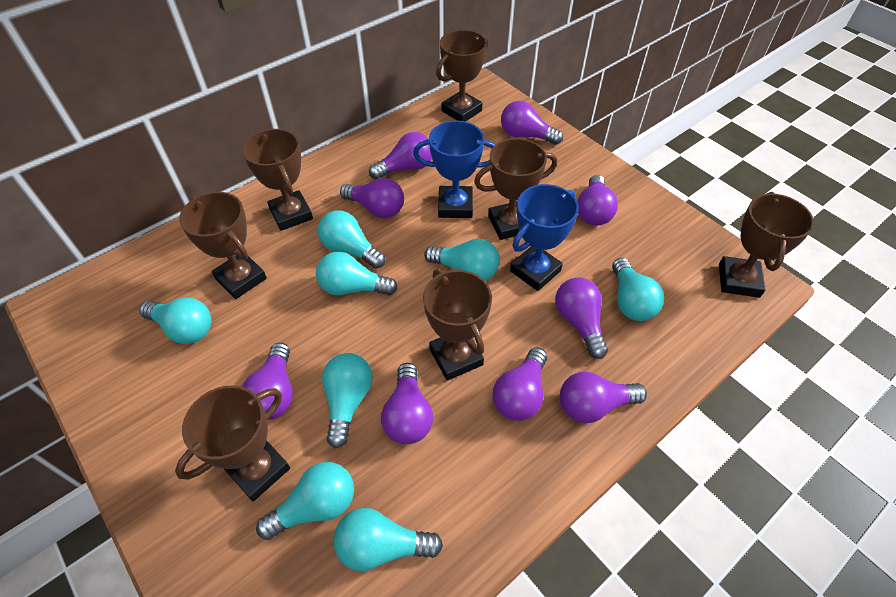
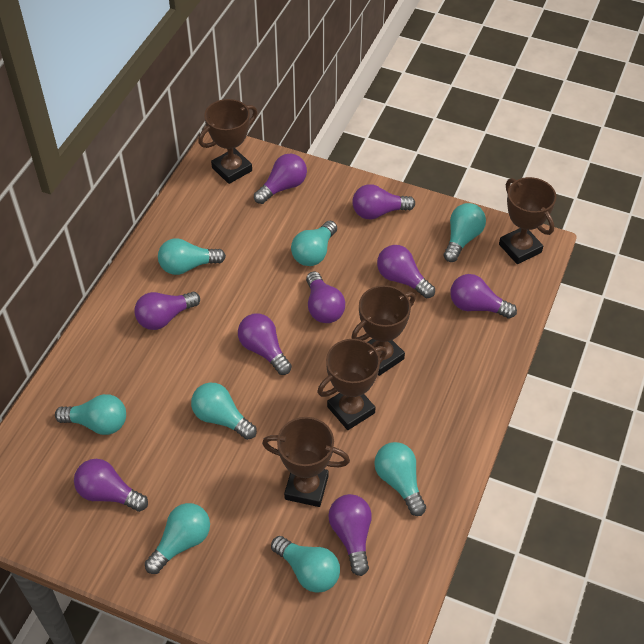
blue trophy: [413,121,495,218] [510,184,579,291] = 2 -> none = 0
brown trophy: [175,385,290,502] [179,192,267,299] [242,129,313,231] [423,269,492,381] [436,30,488,122] [474,138,557,240] [719,192,814,298] = 7 -> [198,99,257,184] [262,417,350,507] [317,339,387,430] [352,285,416,376] [499,177,556,264] = 5

